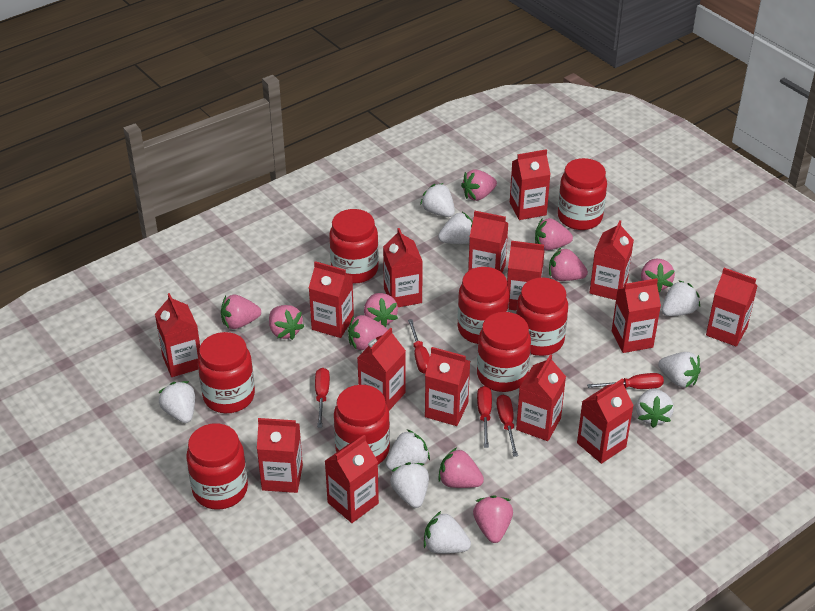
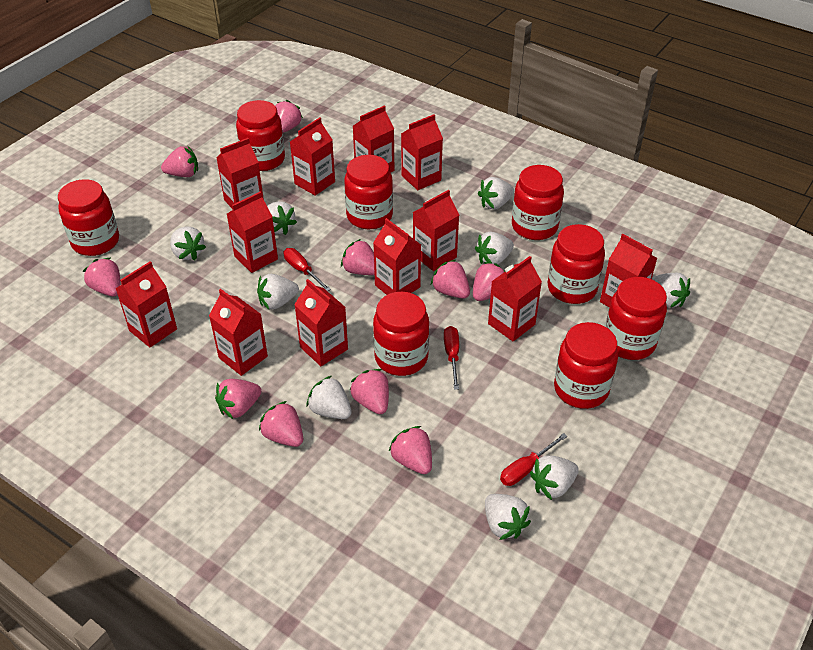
red carton: [155,293,200,377] [257,418,303,493] [309,261,354,338] [325,435,379,523] [357,328,406,410] [383,228,423,307] [425,347,470,426] [468,211,509,273] [507,241,544,311] [510,149,551,220] [516,354,566,441] [577,378,634,464] [589,220,634,300] [612,278,661,353] [706,268,758,347] = 15 -> [115,261,177,347] [209,289,268,376] [216,138,264,208] [227,191,278,273] [290,117,335,196] [294,279,348,366] [353,105,394,173] [373,218,421,295] [401,114,443,190] [413,190,459,271] [488,256,542,341] [600,234,657,308] = 12
red screwdriver: [315,368,330,428] [408,319,430,374] [477,386,492,448] [496,395,518,457] [587,373,664,389] = 5 -> [284,248,331,291] [444,326,459,390] [500,433,567,486] = 3

